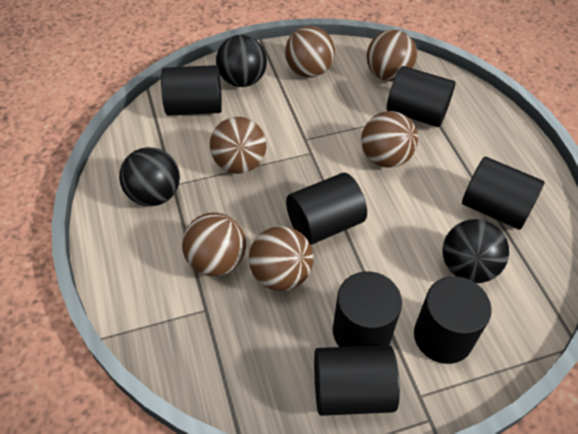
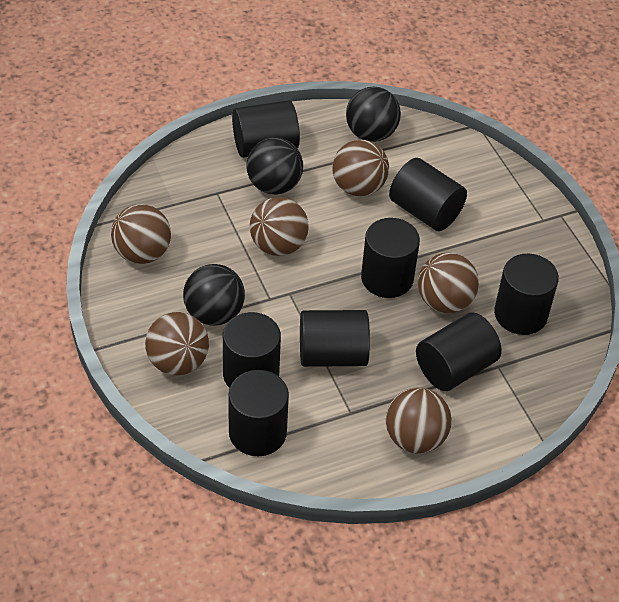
black cylinder: [161,65,222,116] [286,173,367,245] [314,345,400,416] [333,272,402,347] [387,66,455,127] [414,276,492,364] [462,157,544,230] = 7 -> [223,312,281,388] [228,370,289,456] [232,100,300,158] [300,310,370,367] [361,218,420,298] [389,158,467,231] [416,312,502,391] [494,254,559,335] = 8

